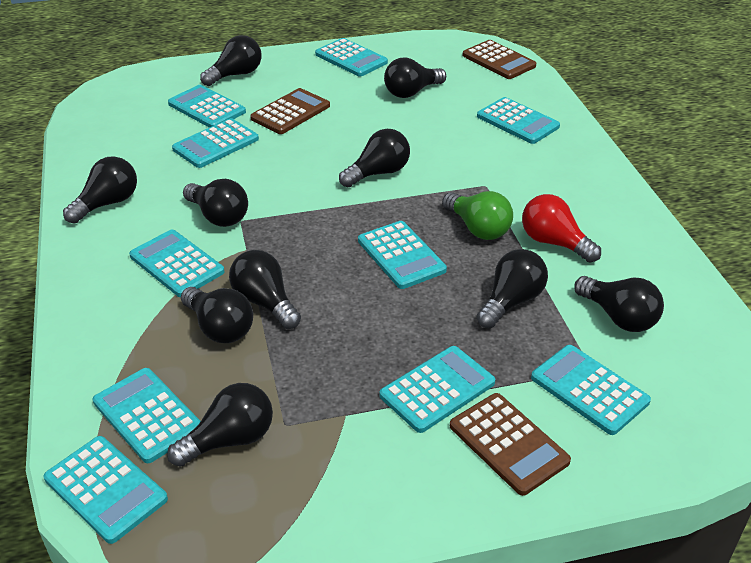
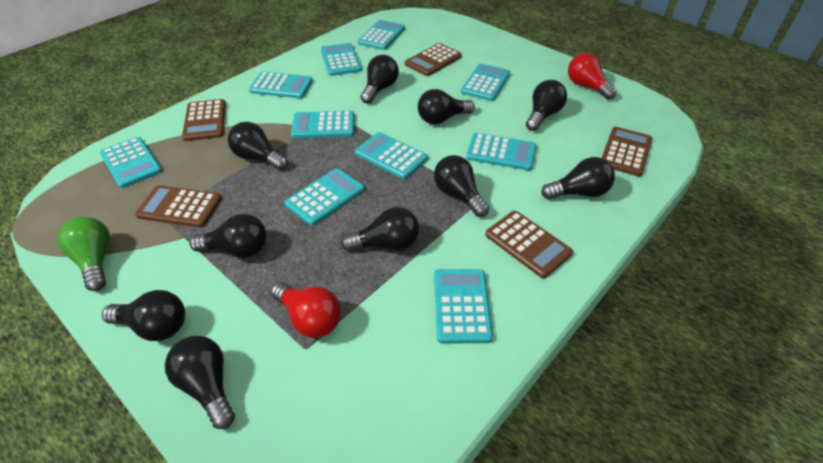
brown calculator: [250,88,330,134] [450,393,571,496] [462,40,536,79] = 3 -> [135,185,222,228] [182,99,226,141] [405,43,462,76] [485,211,573,278] [602,127,652,176] = 5
red light bulb: [522,194,601,263] = 1 -> [271,282,341,338] [568,53,616,100] = 2

